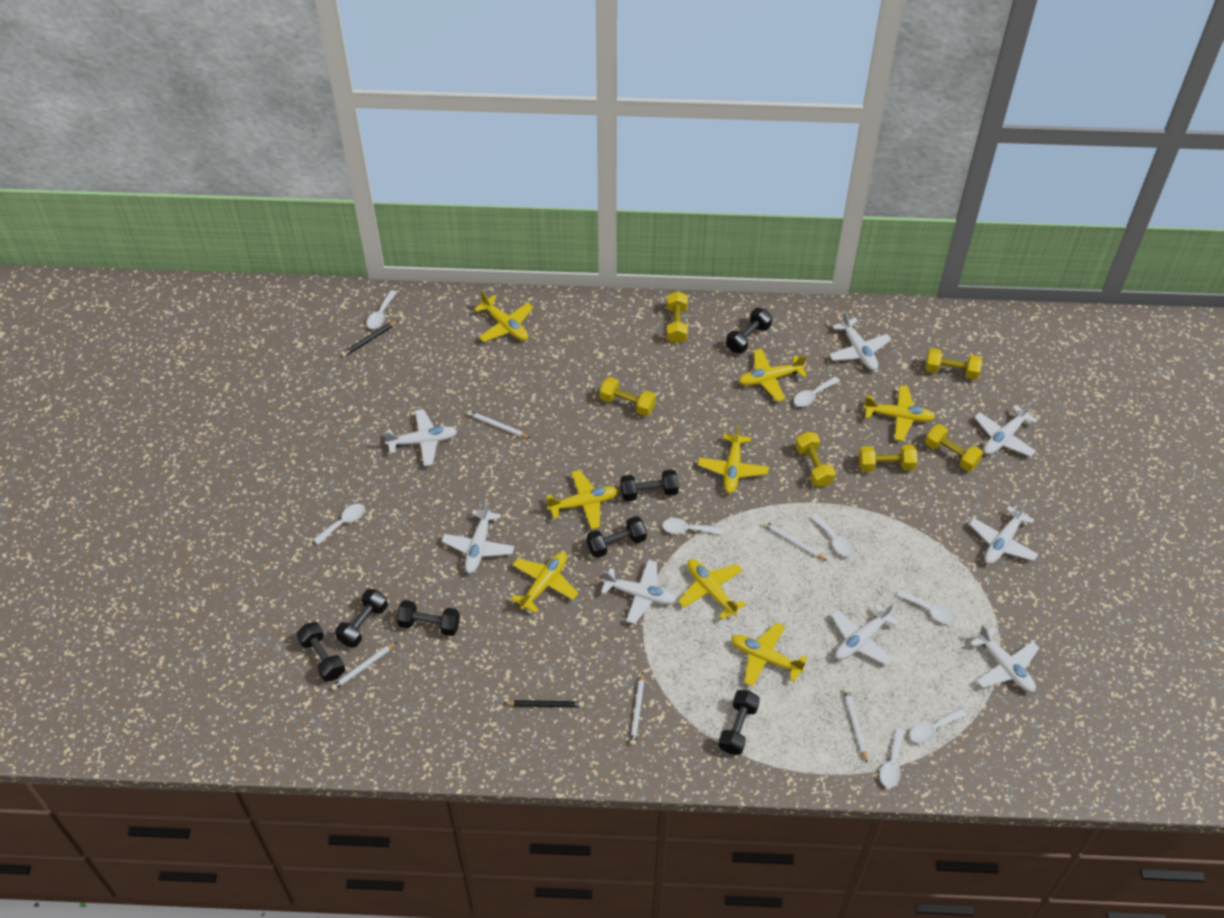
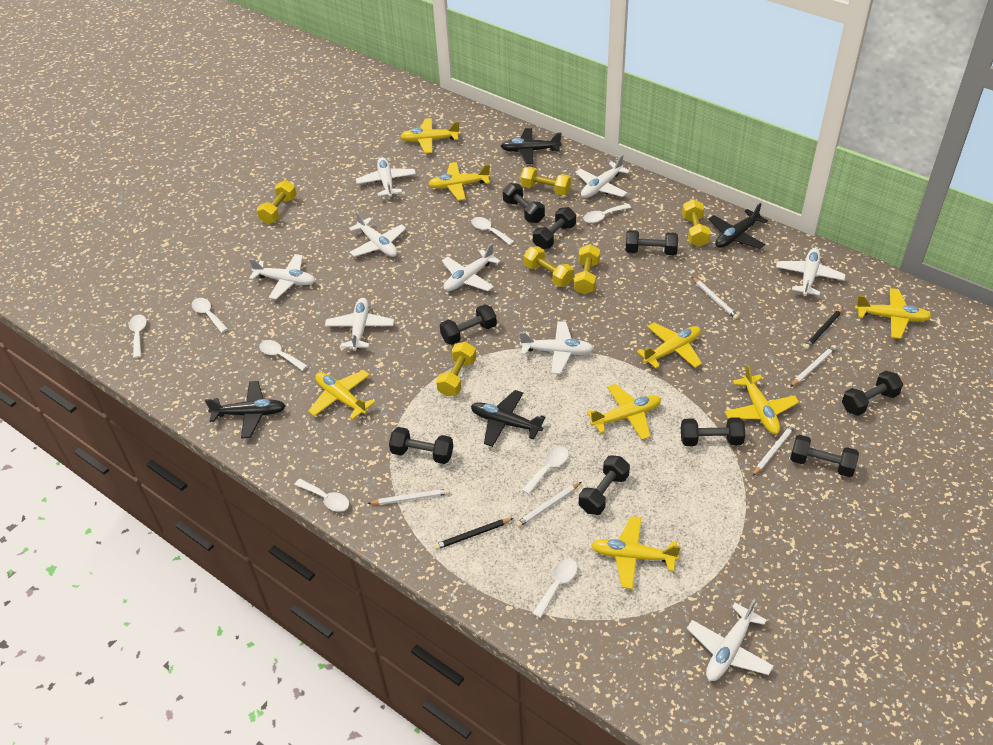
black dumbbell: [296,622,345,682] [335,589,388,648] [396,600,460,636] [587,516,647,558] [621,469,679,501] [718,690,760,755] [726,308,772,353] = 7 -> [389,427,453,464] [440,304,497,345] [503,183,545,223] [533,207,576,249] [579,455,630,515] [625,230,678,255] [681,417,745,446] [790,435,859,477] [842,371,903,416] = 9
black plane: none = 0 -> [205,381,286,438] [471,390,546,447] [501,128,562,164] [709,203,768,249] = 4
white plane: [383,409,457,466] [442,501,515,573] [601,560,677,624] [829,311,891,370] [831,603,899,665] [969,502,1038,564] [970,624,1039,692] [974,402,1038,457] = 8 -> [249,254,315,300] [325,298,394,351] [349,211,406,257] [356,157,416,197] [442,243,501,291] [519,321,594,374] [575,154,630,198] [687,599,774,681] [776,248,846,296] = 9

